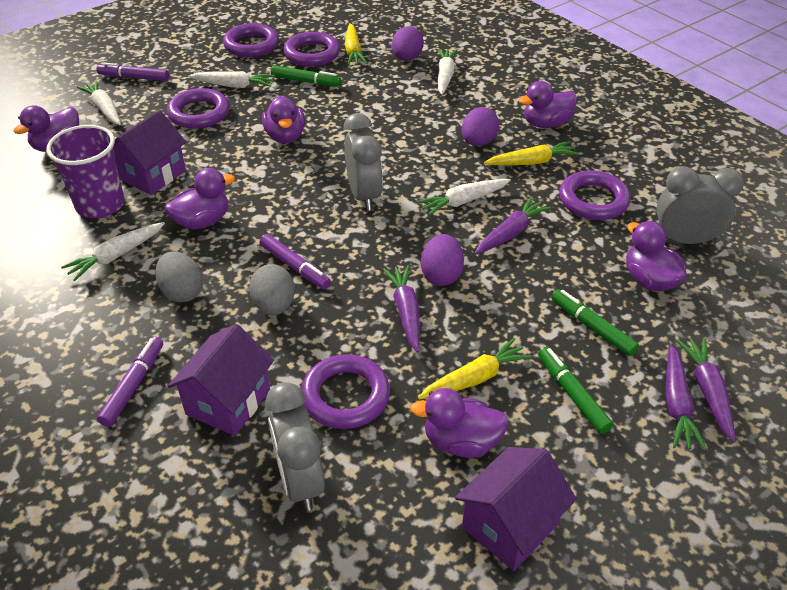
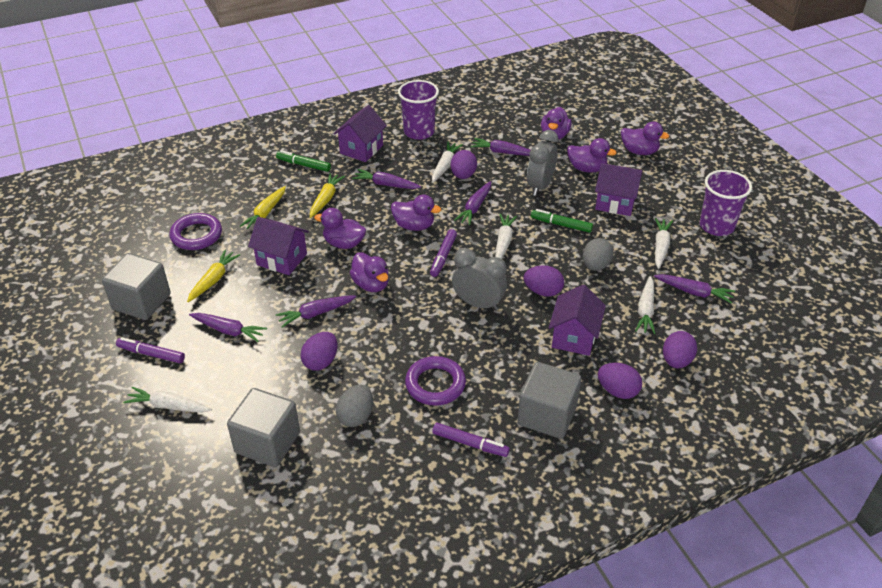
green marker: [271,65,342,87] [538,347,613,434] [551,289,639,356] = 3 -> [276,150,331,172] [531,209,593,233] = 2
grey clock: [265,382,325,511] [344,113,383,211] [656,166,744,244] = 3 -> [452,248,507,311] [527,130,559,196] = 2
grey cube: none = 0 -> [102,253,171,320] [227,388,300,467] [517,362,581,439] = 3
purple carrot: [383,265,420,352] [475,197,551,255] [665,345,707,450] [677,338,736,442] = 4 -> [189,313,267,342] [276,295,356,328] [352,169,421,189] [454,181,491,225] [470,138,530,156] [654,274,735,304] = 6
purple cup: [46,125,125,218] = 1 -> [398,80,439,140] [700,170,752,236] = 2
purple egg: [392,26,424,61] [421,234,464,286] [462,107,499,146] = 3 -> [300,332,338,371] [451,150,477,179] [524,266,564,297] [598,363,642,399] [663,331,697,368] = 5
purple house: [114,110,186,195] [168,324,274,436] [455,447,577,571] = 3 -> [248,217,309,275] [333,105,387,162] [549,284,606,356] [595,163,642,216] = 4
purple ring: [167,88,230,129] [223,23,279,57] [284,32,340,66] [301,354,390,429] [559,170,631,220] = 5 -> [170,213,222,250] [405,356,466,406] = 2

